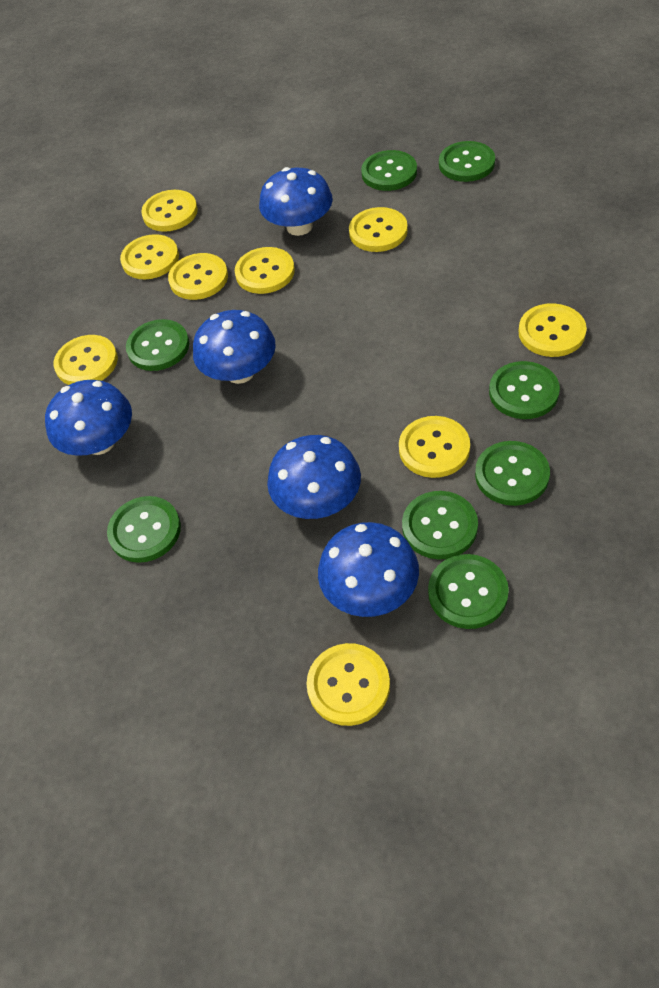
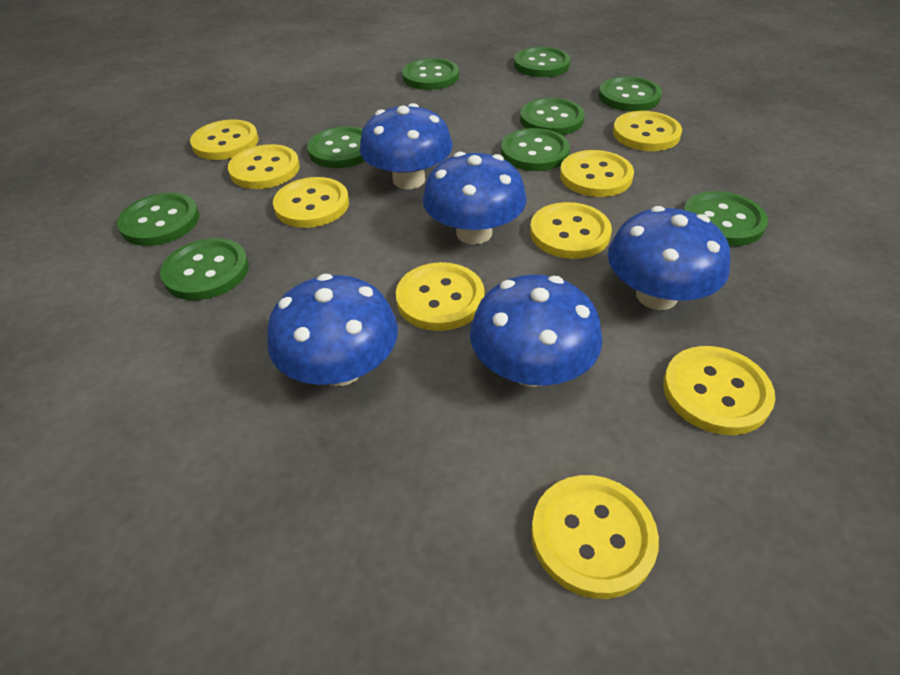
green button: [107,496,181,563] [126,319,189,371] [361,150,417,191] [402,491,478,559] [428,554,509,629] [439,141,495,182] [475,441,550,506] [489,361,560,419] = 8 -> [117,193,199,246] [160,238,249,300] [307,126,365,168] [402,58,459,90] [501,128,570,171] [514,47,570,77] [520,98,585,135] [599,76,662,111] [684,191,768,246] = 9

